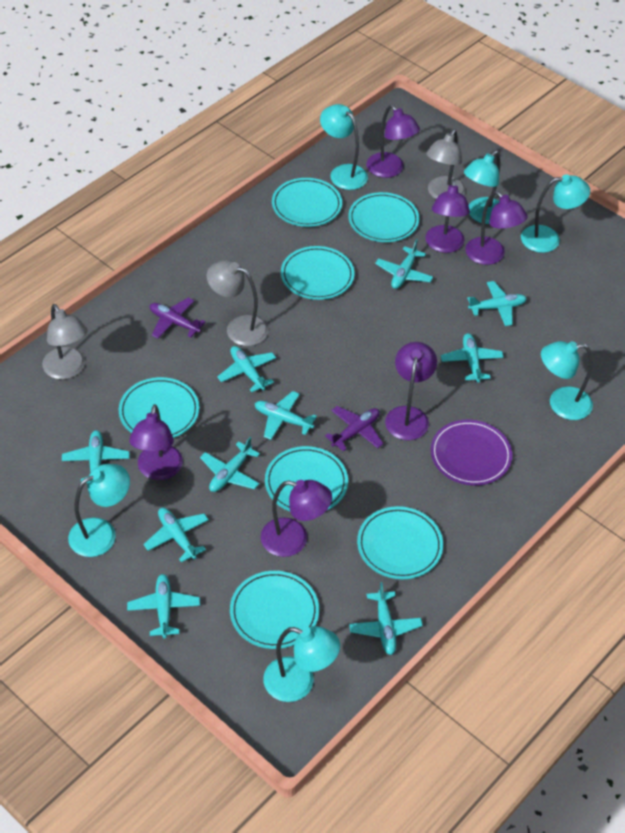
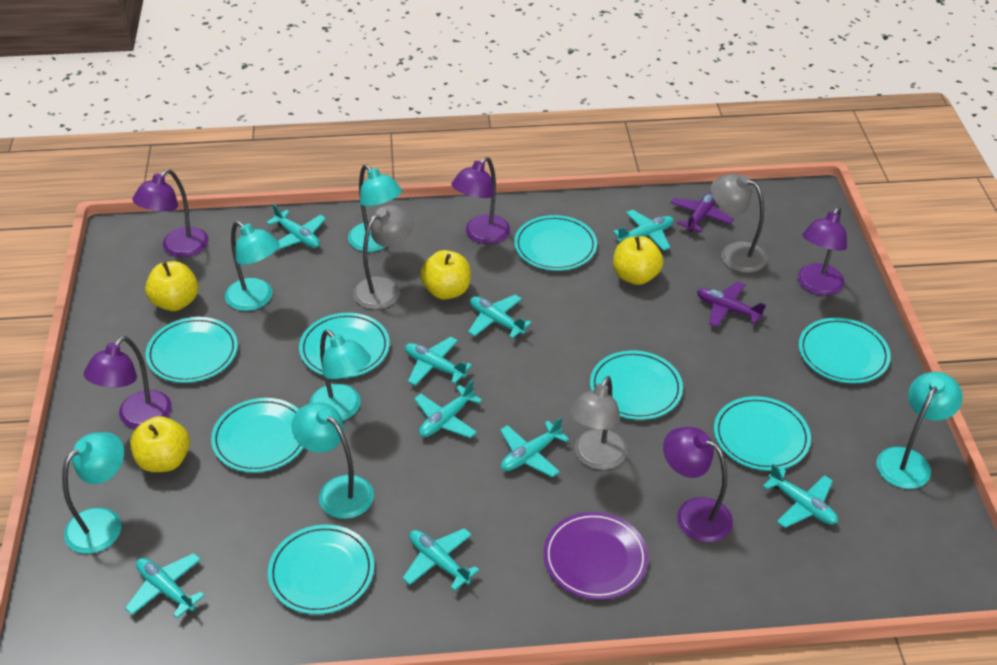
purple lamp: [129,404,183,480] [261,480,332,557] [366,105,420,178] [385,342,437,440] [425,179,470,253] [465,191,528,265] = 6 -> [84,336,171,429] [132,169,209,257] [451,157,510,244] [663,427,733,543] [797,207,847,295] = 5
turquoise plane: [62,430,130,483] [127,574,200,638] [143,508,209,562] [200,437,260,492] [217,346,276,392] [255,391,317,440] [349,582,423,655] [375,239,433,289] [441,333,504,383] [467,281,527,326] = 10 -> [125,553,205,618] [266,204,326,250] [402,528,479,591] [405,337,472,386] [414,380,482,438] [468,295,532,339] [500,417,569,477] [613,210,674,251] [763,464,838,528] = 9
turquoise plate: [119,377,199,438] [230,571,319,649] [265,446,348,511] [272,178,342,227] [281,246,354,300] [348,192,419,242] [357,506,443,579] = 7 -> [145,317,238,383] [211,398,303,473] [268,525,374,614] [299,313,390,378] [514,215,597,271] [590,350,683,420] [714,396,811,471] [799,318,891,383] = 8
yellow apple: none = 0 -> [130,416,190,472] [145,261,198,311] [420,250,471,300] [613,236,663,285] = 4

